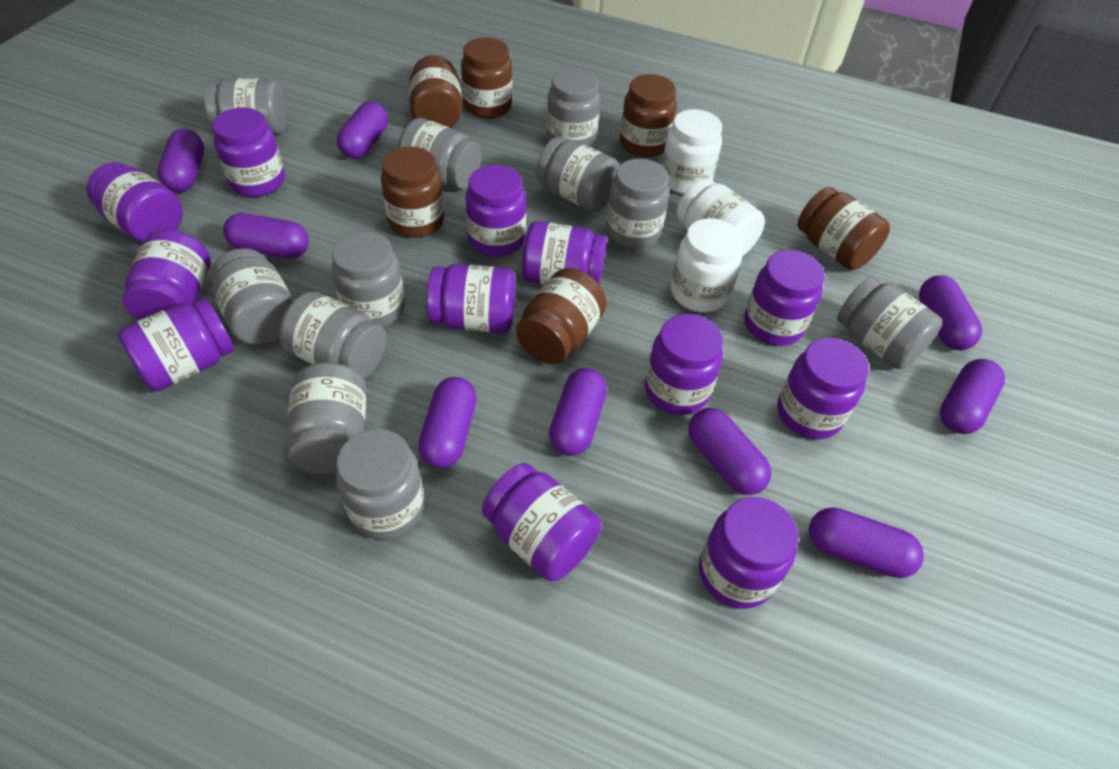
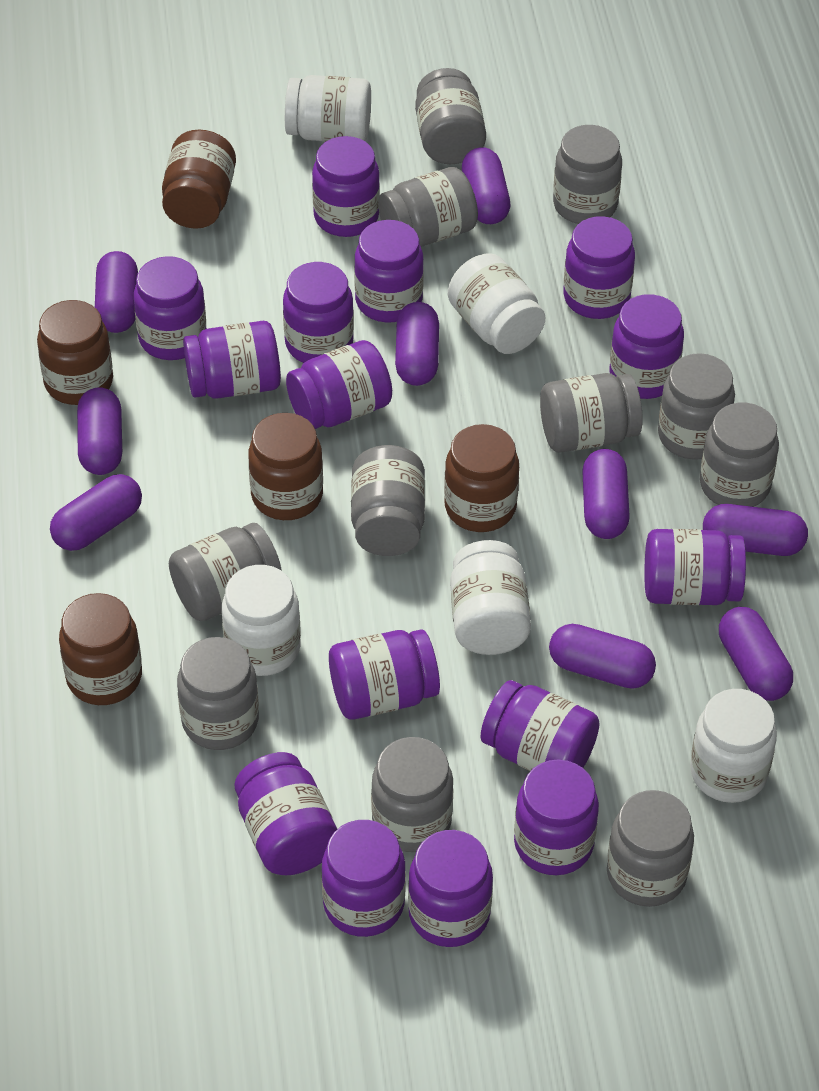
brown jar: [381,146,445,238] [409,55,462,128] [461,37,512,119] [516,268,606,364] [620,74,677,157] [797,187,890,270] = 6 -> [37,300,113,405] [59,593,142,705] [162,130,236,229] [248,413,323,520] [444,424,519,532] = 5
purple jar: [87,163,183,242] [118,298,234,392] [122,230,211,320] [212,108,285,197] [427,264,516,333] [466,165,526,256] [482,463,601,581] [522,221,607,285] [645,314,723,415] [699,497,798,609] [744,250,825,346] [778,338,869,439] = 12 -> [134,256,206,360] [183,321,281,399] [235,752,337,875] [283,262,354,363] [286,340,392,429] [312,136,380,237] [322,820,406,937] [329,629,440,720] [354,220,424,322] [408,830,493,947] [481,680,600,771] [514,760,599,875] [563,216,635,319] [610,294,684,399] [644,529,746,605] = 15
white jar: [662,109,722,194] [671,218,743,312] [677,178,765,256] = 3 -> [222,565,301,676] [285,75,371,142] [448,253,546,354] [450,540,531,655] [690,689,777,803] = 5

